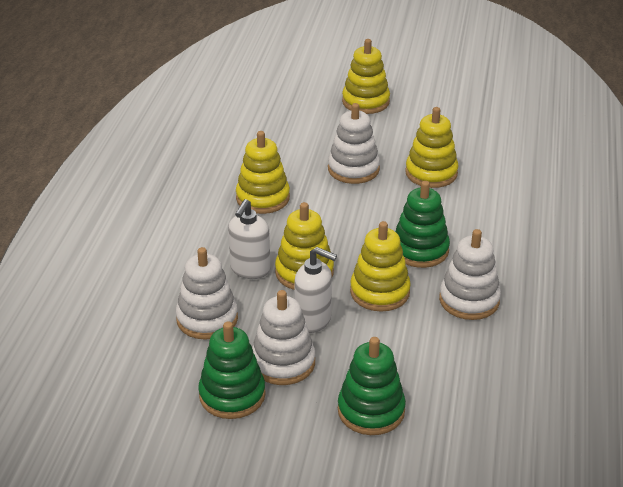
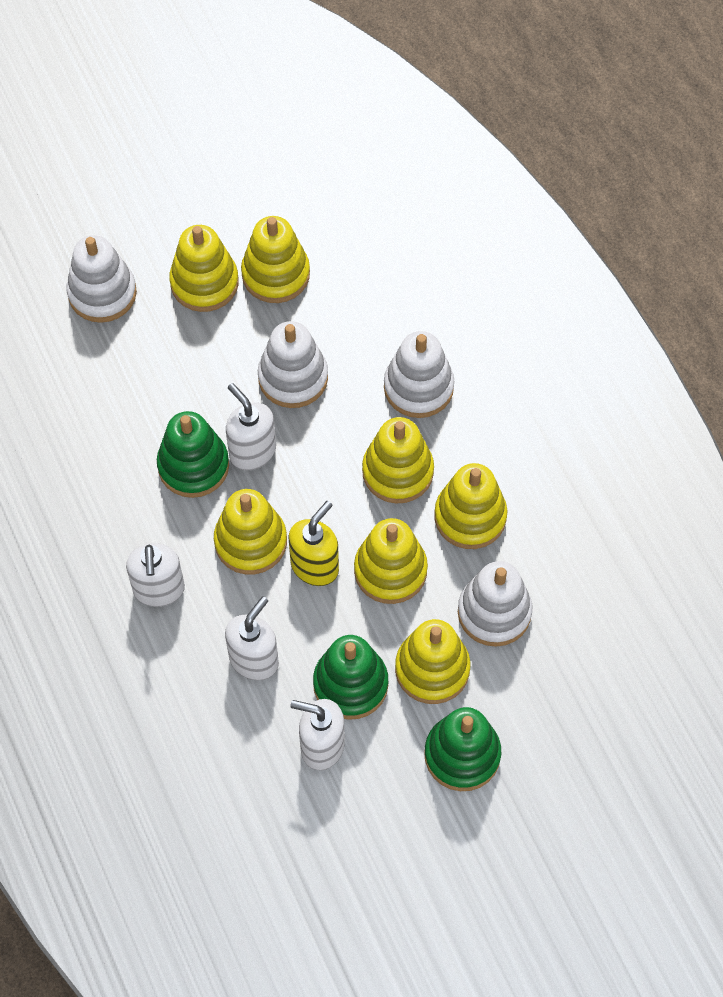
white soap dispenser: [228,199,270,279] [294,247,337,333] = 2 -> [126,543,185,607] [225,596,279,680] [226,383,276,471] [290,699,345,770] = 4
yellow soap dispenser: none = 0 -> [289,501,339,586] = 1
yellow stacking toy: [236,131,290,214] [275,202,334,290] [342,39,390,114] [350,221,411,312] [405,107,458,188] = 5 -> [169,225,239,312] [214,489,287,575] [241,216,310,303] [354,518,428,604] [362,417,434,503] [395,619,471,704] [435,463,508,549] = 7

